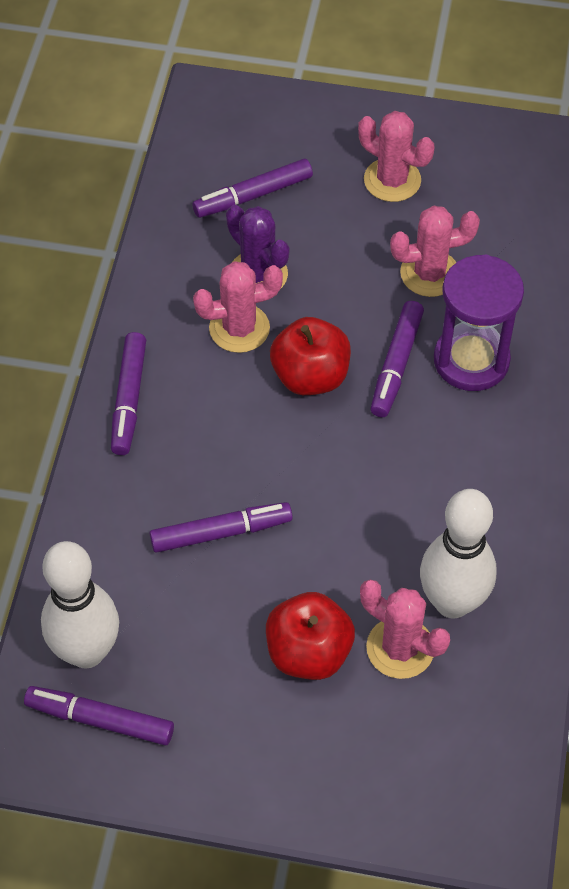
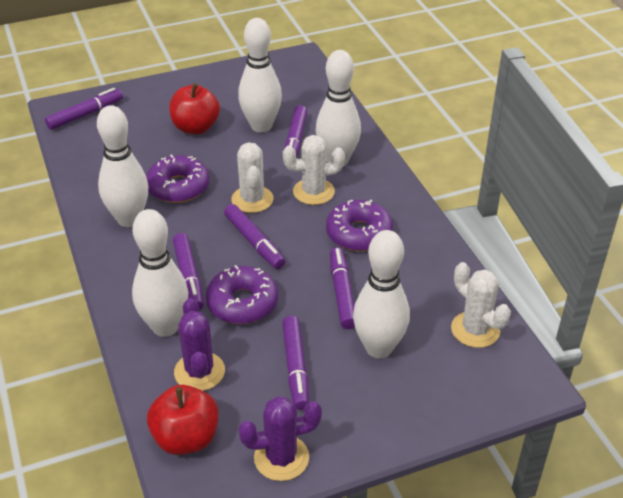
pink cactus: [193,261,283,353] [358,111,435,202] [360,580,450,679] [390,205,480,297] = 4 -> none = 0
purple cactus: [226,205,289,289] = 1 -> [174,298,225,391] [239,396,322,481] = 2
purple donut: none = 0 -> [146,154,209,203] [206,265,278,324] [326,200,393,251] = 3
purple hourglass: [434,255,524,391] = 1 -> none = 0
purple marker: [24,686,174,745] [111,332,146,455] [150,502,293,553] [192,158,313,218] [371,301,424,417] = 5 -> [45,88,123,130] [173,233,204,310] [224,204,285,269] [282,316,309,410] [285,105,308,158] [330,247,355,329] = 6
white bowling pin: [41,541,119,668] [420,489,497,618] = 2 -> [97,105,148,227] [132,209,188,337] [238,18,282,133] [315,50,361,166] [353,230,410,359] = 5
white cactus: none = 0 -> [231,142,273,213] [283,135,345,205] [451,262,511,348] = 3

